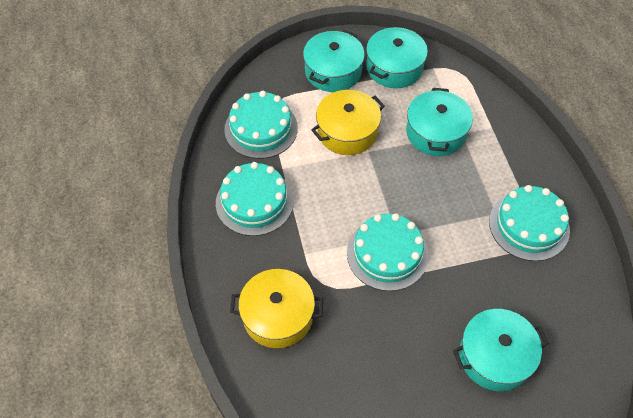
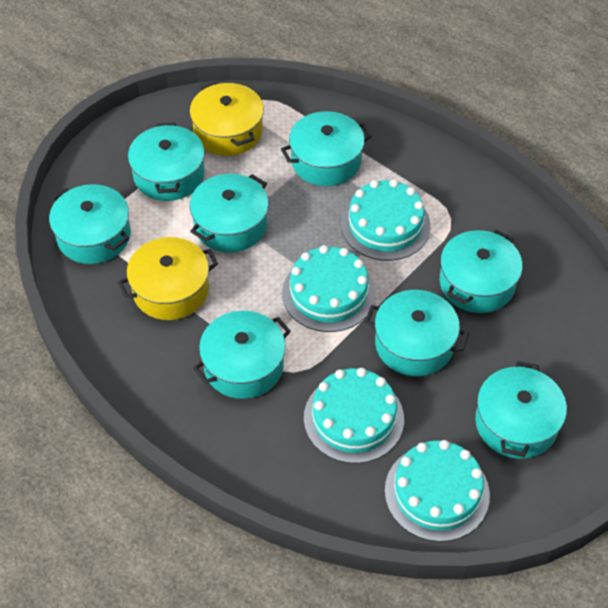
turquoise pot: [303,30,365,92] [366,27,428,88] [406,88,473,156] [453,309,549,391] = 4 -> [49,184,131,264] [128,123,205,201] [190,174,269,252] [193,311,291,399] [281,111,372,186] [365,290,469,376] [439,230,523,313] [475,361,567,459] = 8

